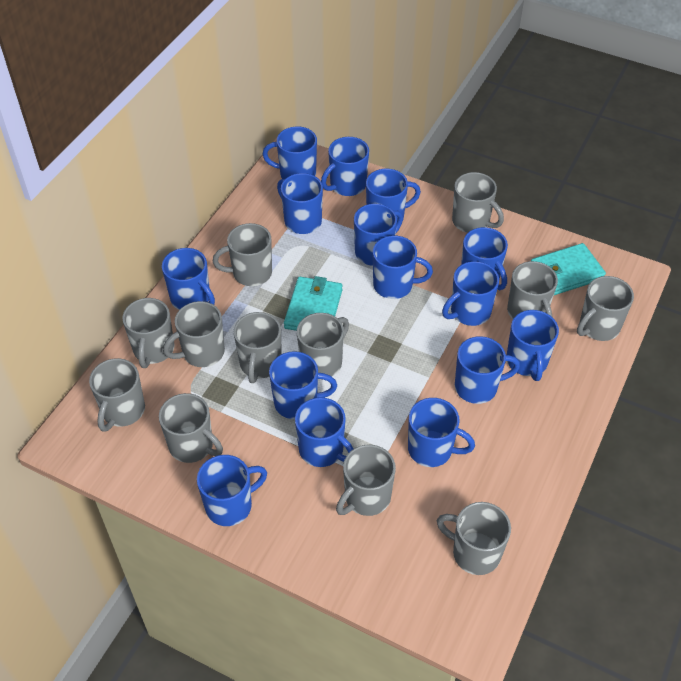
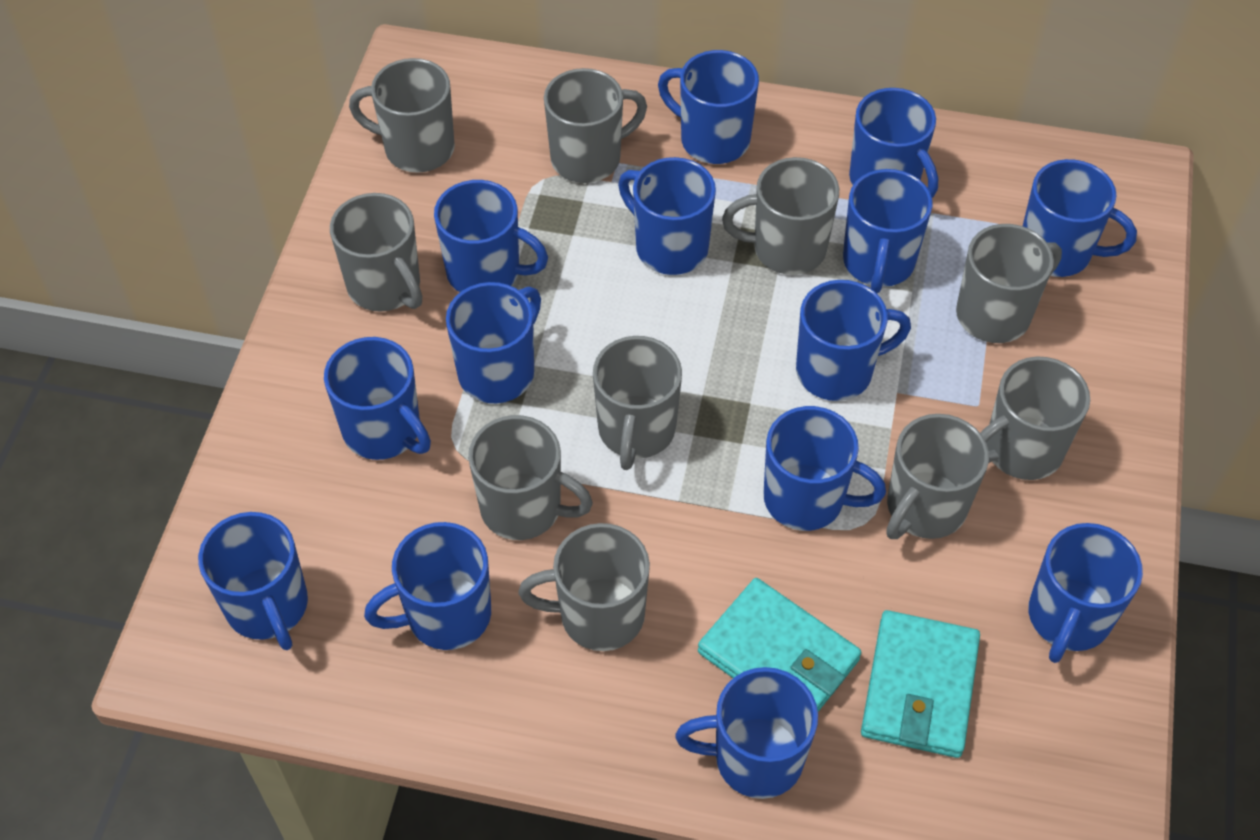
blue mug: [162,248,215,310] [197,455,267,526] [262,127,317,179] [269,351,337,419] [277,173,323,234] [295,397,353,467] [321,137,369,196] [354,204,403,266] [366,169,421,219] [373,236,433,299] [408,398,475,467] [442,261,499,326] [455,336,520,404] [461,227,508,290] [507,310,559,381] = 15 -> [198,512,308,650] [324,337,431,460] [364,522,491,650] [434,180,548,292] [446,282,541,403] [618,157,716,275] [658,50,759,164] [675,667,818,799] [764,406,886,531] [796,280,911,401] [843,169,933,293] [849,88,938,198] [1023,159,1137,277] [1028,523,1143,663] = 14
grey mug: [89,358,145,432] [122,298,174,368] [159,393,223,463] [163,301,225,367] [213,223,272,286] [234,312,282,383] [297,313,349,377] [336,445,396,516] [437,502,511,575] [452,172,504,233] [507,261,558,319] [577,276,634,341] = 12 -> [330,193,422,312] [349,58,455,173] [468,415,593,540] [519,523,650,651] [544,68,647,183] [593,336,682,470] [722,157,839,275] [887,414,989,539] [956,224,1062,343] [980,357,1090,480] = 10

